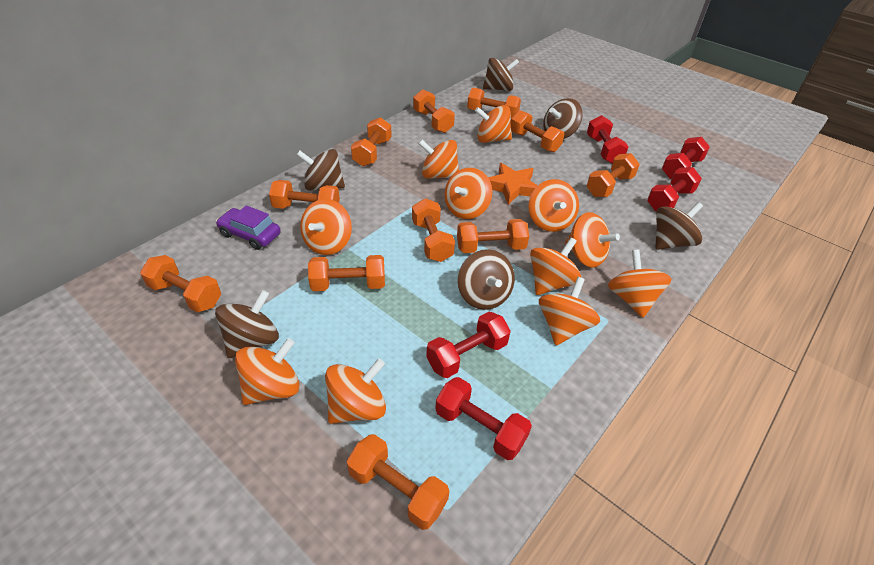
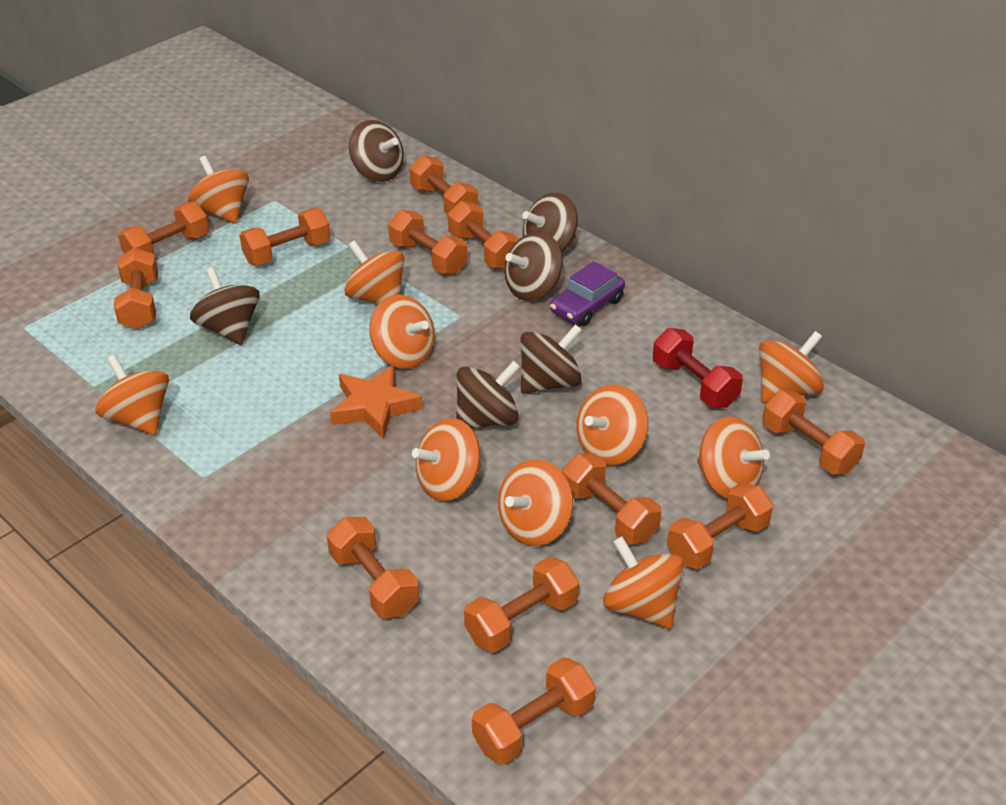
orange dumbbell: [140,255,221,312] [269,180,340,209] [308,255,385,291] [347,434,449,530] [351,117,392,166] [412,198,455,262] [413,89,455,133] [457,219,529,253] [467,87,521,118] [510,110,565,152] [587,153,640,197] = 11 -> [114,248,158,329] [118,202,209,254] [240,208,331,265] [327,517,419,618] [388,210,468,274] [409,155,478,215] [448,201,519,270] [464,557,579,653] [472,657,596,765] [562,453,661,544] [667,482,773,569] [762,390,865,474] = 12
orange spinning top: [235,338,300,405] [300,199,352,255] [325,358,386,424] [418,139,459,179] [444,168,492,219] [475,105,512,143] [528,179,579,232] [530,238,582,295] [539,277,600,345] [565,212,620,268] [608,250,672,318] = 11 -> [96,355,169,435] [188,156,249,223] [344,240,404,304] [369,295,435,369] [412,418,481,501] [498,459,573,546] [576,384,648,465] [603,536,684,629] [697,416,770,499] [759,331,824,403] = 10
red dumbbell: [426,312,511,378] [435,377,532,460] [587,115,629,164] [647,167,702,212] [662,137,710,179] = 5 -> [653,328,743,408] = 1

